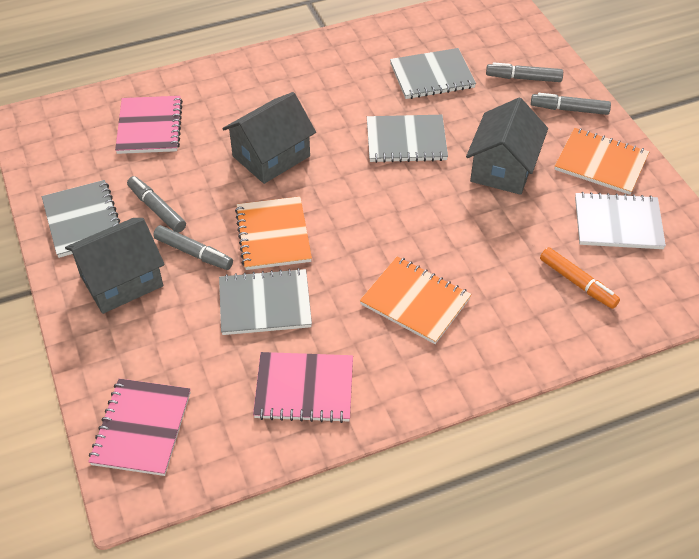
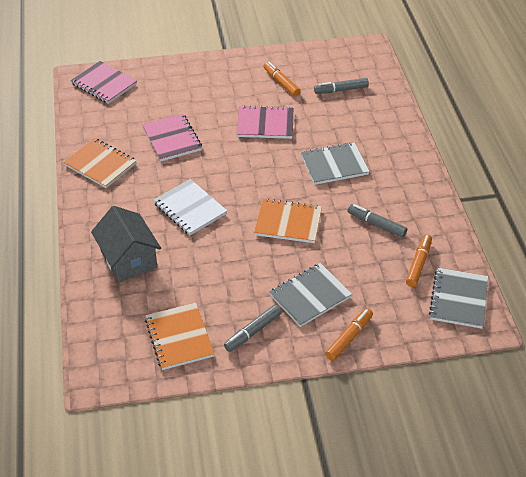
grey house: [65,218,165,314] [222,92,316,184] [466,98,548,195] = 3 -> [91,206,161,282] = 1
grey marker: [127,176,186,233] [153,225,233,270] [486,62,563,82] [531,93,611,115] = 4 -> [224,305,281,352] [314,78,369,94] [347,204,407,238] = 3
grey notebook: [42,180,120,258] [219,268,312,335] [367,115,448,163] [390,48,476,99] = 4 -> [269,263,352,327] [301,142,370,185] [429,268,488,329] = 3
orange marker: [540,247,620,309] = 1 -> [263,62,301,97] [325,308,373,361] [406,234,432,287] = 3

